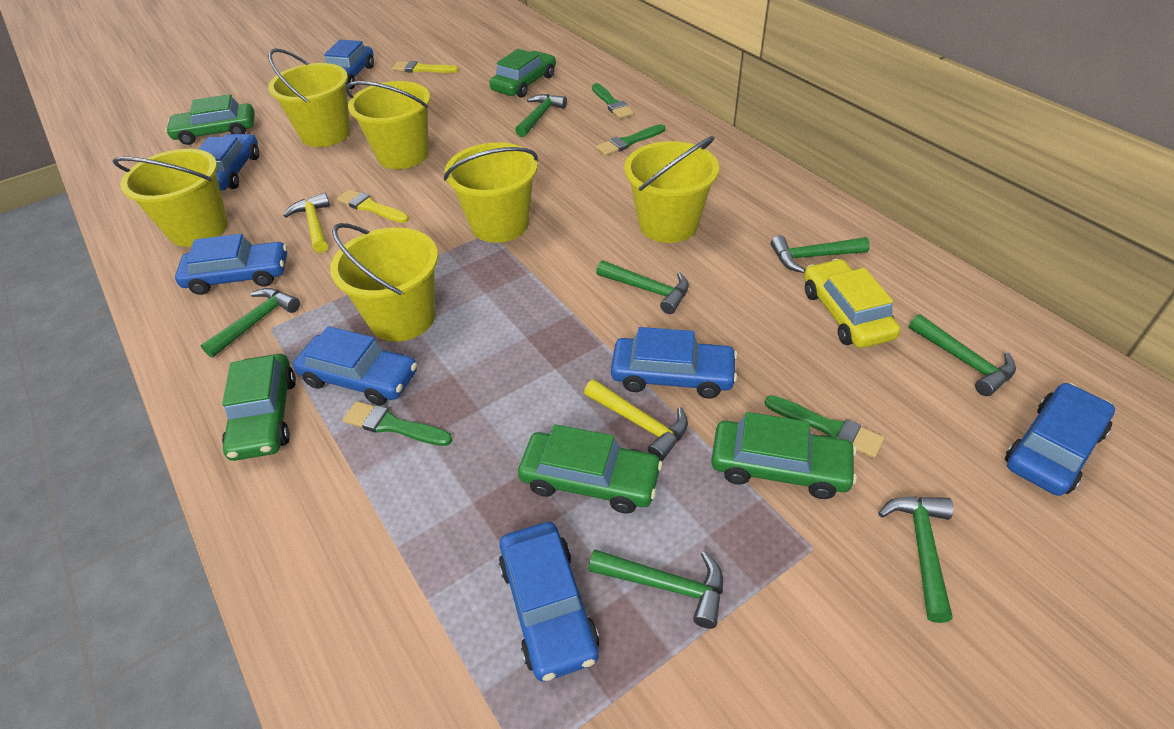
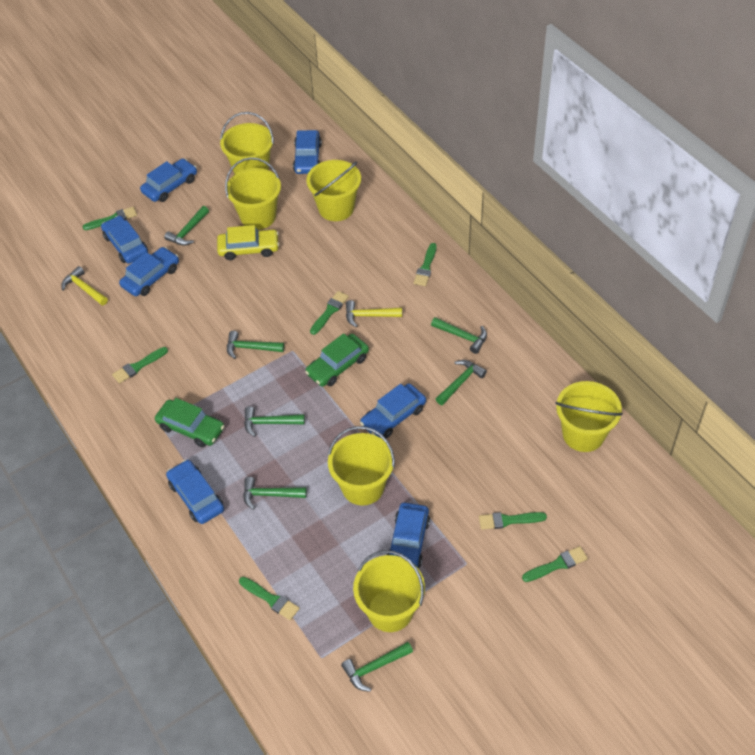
green brush: [343,401,452,446] [592,83,634,119] [596,124,665,156] [764,395,885,458] = 4 -> [82,207,137,230] [112,347,168,384] [239,577,300,620] [310,291,349,335] [414,243,437,286] [479,512,547,530] [522,546,588,582] = 7
green car: [165,94,255,145] [222,354,296,461] [489,49,556,98] [518,424,663,514] [711,412,857,499] = 5 -> [155,398,224,447] [305,333,369,387] = 2
yellow brush: [337,189,409,223] [392,61,459,73] = 2 -> none = 0

